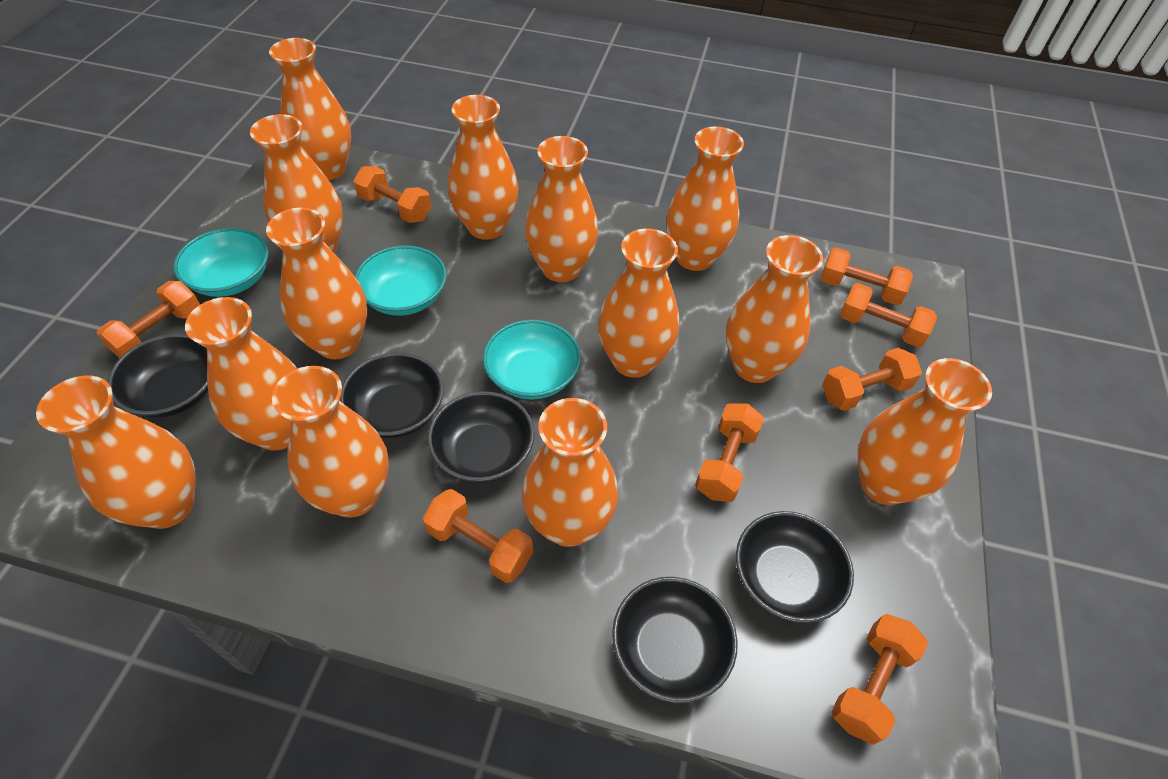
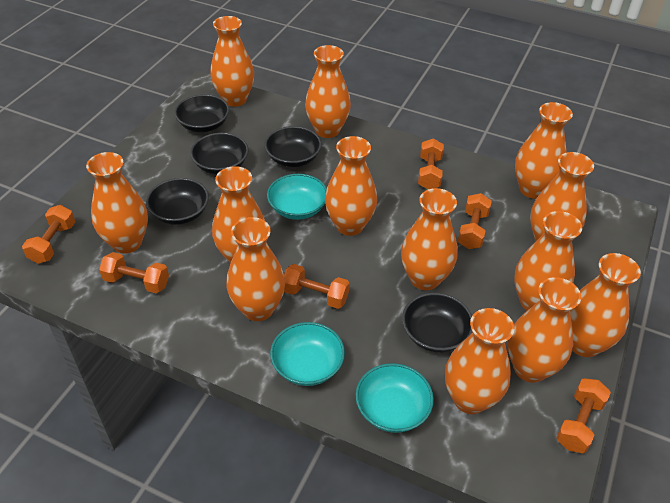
orange dumbbell: [97,281,200,358] [353,166,431,223] [423,489,533,583] [695,403,764,502] [821,248,913,305] [822,348,922,411] [831,614,928,745] [840,283,937,347] = 8 -> [22,205,75,264] [99,252,169,293] [284,264,350,309] [418,138,444,189] [458,193,492,249] [556,378,611,453] = 6

